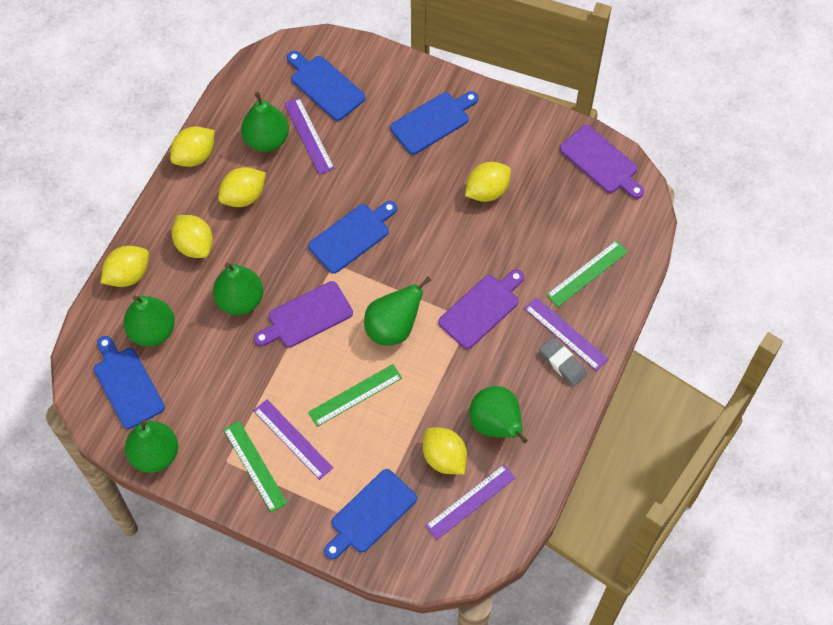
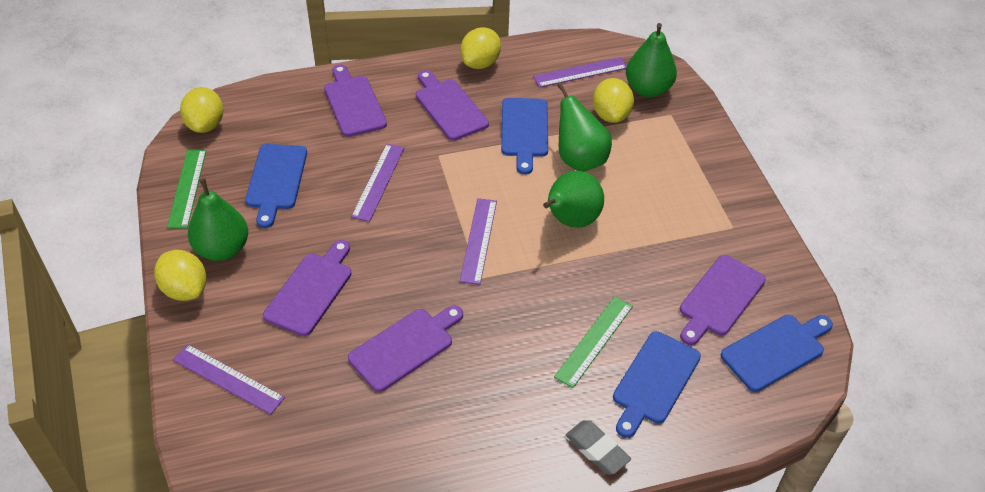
blue cutting board: [94,336,165,429] [287,51,365,121] [308,201,397,273] [324,469,417,559] [390,91,478,155] = 5 -> [245,144,307,228] [501,98,548,175] [613,331,701,438] [721,315,833,392] = 4
green pear: [123,295,175,347] [125,419,178,473] [213,263,263,315] [241,92,289,152] [364,277,431,346] [469,386,528,443] = 6 -> [188,178,248,261] [543,171,604,227] [557,83,612,172] [626,23,677,97] = 4
green ruler: [223,421,287,512] [308,364,402,427] [546,240,628,307] = 3 -> [167,149,206,228] [554,297,633,388] = 2
purple cutting board: [254,281,353,347] [438,269,524,349] [560,125,644,199] = 3 -> [263,240,351,336] [324,64,387,137] [348,305,463,392] [416,70,489,141] [680,255,766,345] = 5
yellow lemon: [101,246,149,287] [170,126,214,167] [172,215,213,258] [218,167,266,207] [423,428,467,475] [465,162,511,202] = 6 -> [154,250,207,301] [180,87,223,133] [460,27,501,69] [593,78,634,123] = 4

